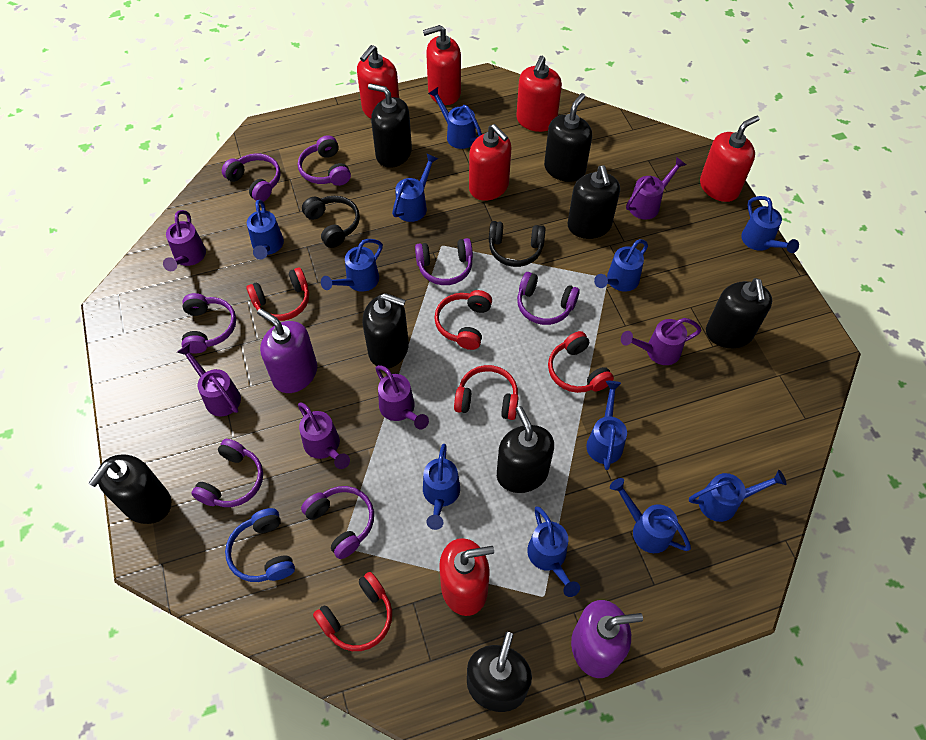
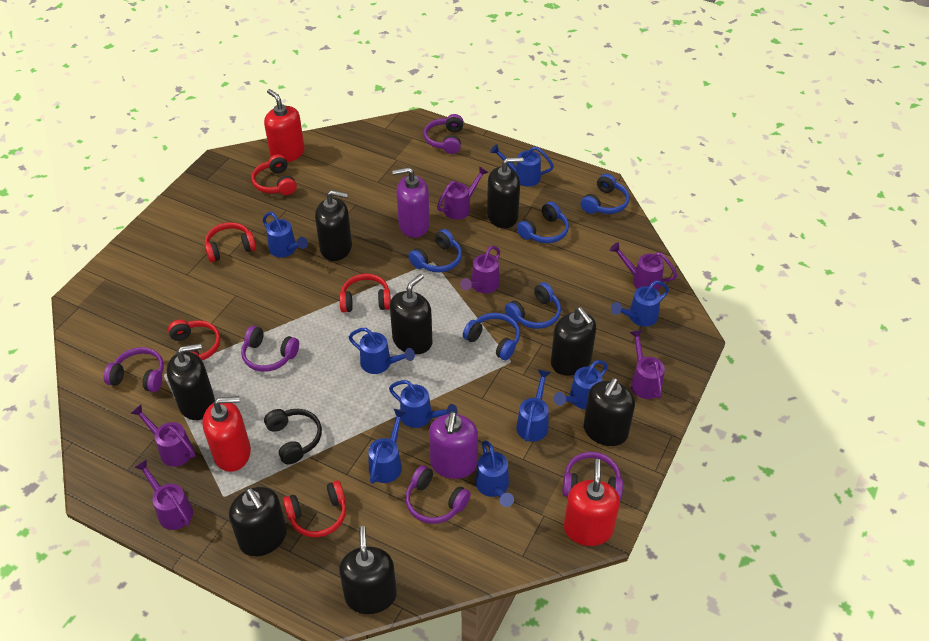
black headphones: [302,196,360,248] [489,221,546,267] = 2 -> [264,409,322,464] = 1
blue headphones: [225,508,295,582] = 1 -> [408,229,462,272] [463,313,520,360] [505,282,561,329] [517,202,569,243] [581,174,629,214] = 5
blue watering can: [247,200,284,259] [321,239,383,292] [392,153,438,222] [423,444,460,530] [428,87,482,149] [527,506,580,597] [586,381,627,470] [594,239,648,292] [610,478,691,553] [689,470,787,522] [741,196,799,253] = 11 -> [263,212,308,257] [349,328,415,374] [368,409,407,484] [389,380,458,428] [476,441,514,507] [490,144,554,187] [516,370,551,442] [554,360,608,409] [611,281,669,326] = 9
purple headphones: [182,293,236,354] [191,439,263,507] [222,153,281,202] [298,135,351,186] [301,486,374,559] [415,238,473,285] [517,272,580,325] = 7 -> [104,347,164,392] [241,326,299,372] [405,465,471,524] [424,114,464,154] [562,452,623,501] = 5
red soap dispenser: [357,45,399,118] [423,25,461,105] [439,538,494,616] [469,124,511,201] [516,56,562,132] [700,115,759,202] = 6 -> [202,396,251,472] [264,89,305,162] [564,459,620,546] = 3

